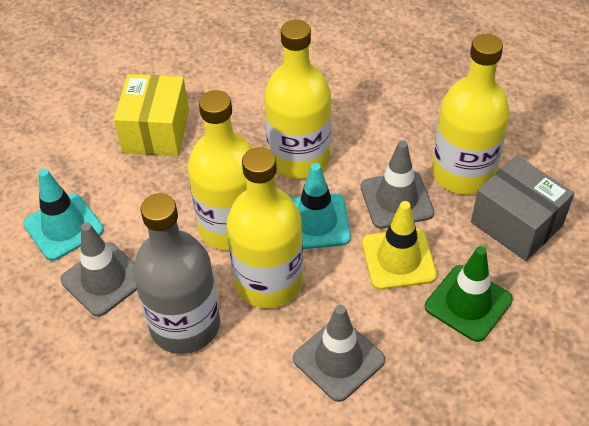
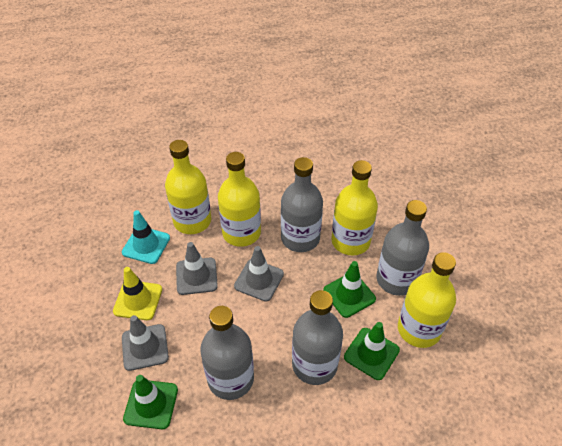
green traffic cone: [425,246,513,342] = 1 -> [123,375,178,429] [323,261,376,318] [344,322,400,380] = 3
grey bottle: [133,193,220,354] = 1 -> [200,306,254,400] [281,157,323,252] [292,290,343,385] [376,200,429,296] = 4
grey box: [471,156,574,261] = 1 -> none = 0
turquoise traffic cone: [23,169,104,261] [291,163,351,249] = 2 -> [122,210,170,264] = 1
yellow box: [114,74,189,156] = 1 -> none = 0

